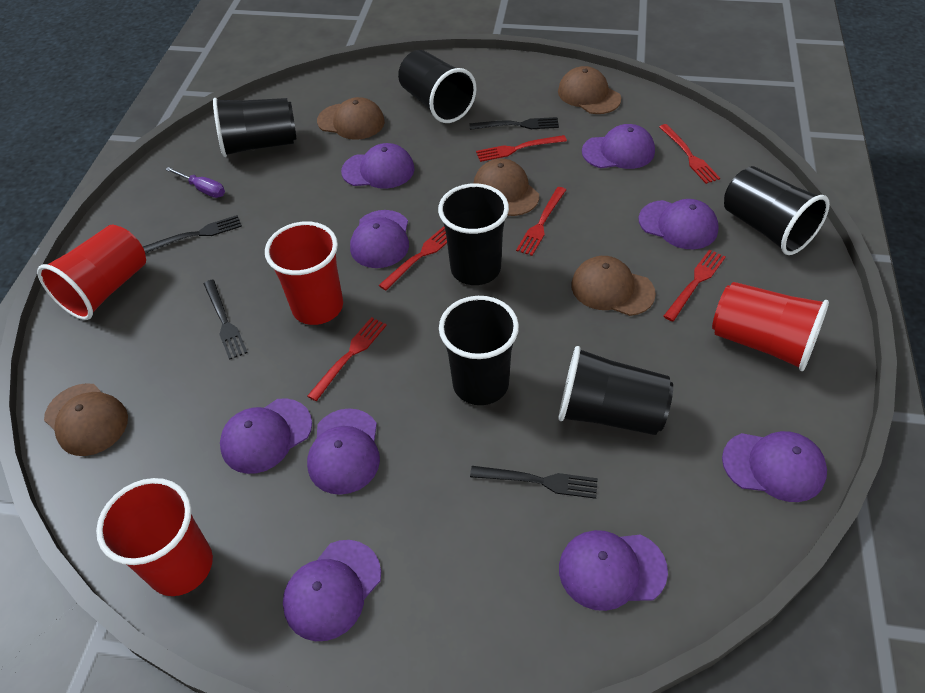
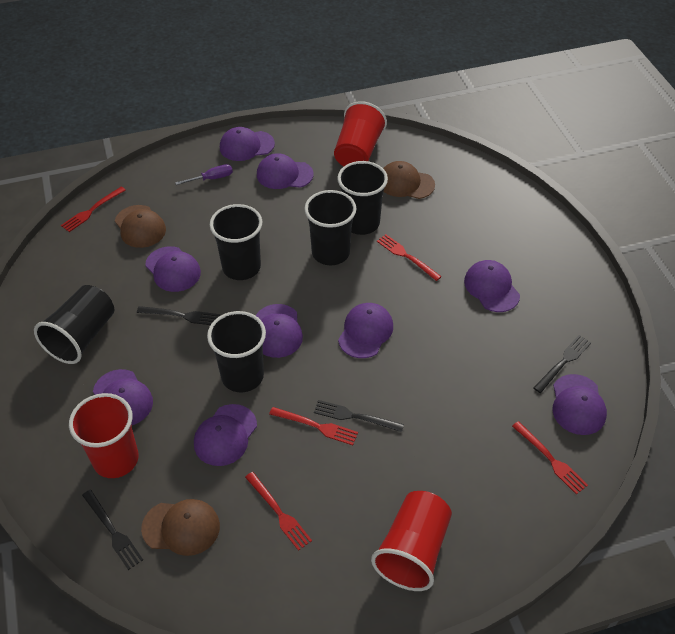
black cup: [213,98,296,157] [398,50,477,123] [438,183,509,285] [439,296,519,405] [558,346,673,435] [724,166,830,255] = 6 -> [34,285,114,364] [207,311,266,392] [210,204,262,280] [304,190,356,265] [337,161,388,235] = 5
brown cap: [44,383,128,456] [317,97,385,140] [474,159,539,216] [558,66,621,114] [571,256,656,316] = 5 -> [115,205,166,248] [141,499,220,556] [383,161,435,199] = 3
red cup: [37,225,146,320] [96,478,213,596] [265,221,343,325] [712,282,829,371] = 4 -> [69,393,139,478] [334,101,387,166] [371,491,452,591] = 3
red fork: [308,317,387,401] [379,226,447,290] [476,135,567,162] [516,187,566,256] [659,124,720,184] [663,249,726,322] = 6 -> [61,186,126,232] [245,472,312,551] [269,407,358,445] [377,234,442,281] [512,421,588,495] = 5

